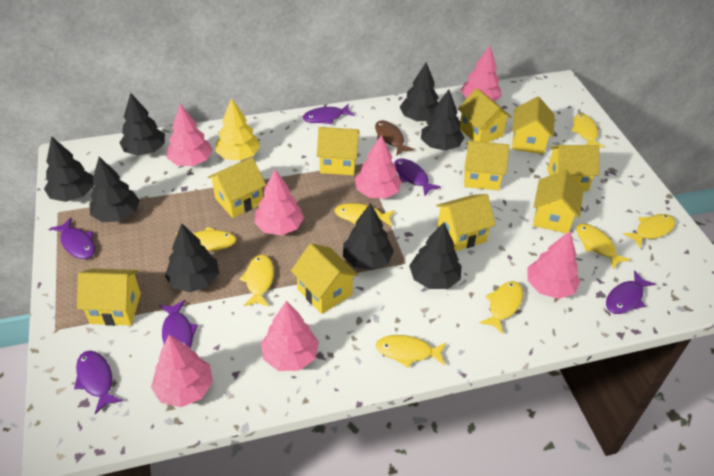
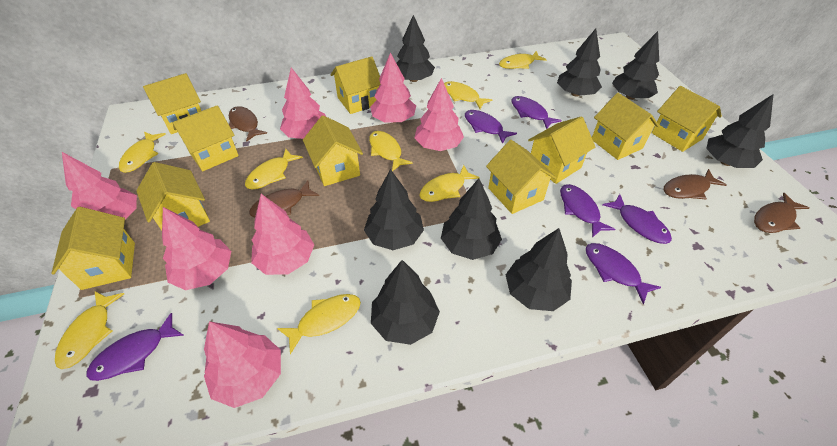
brown fish: [375,120,414,156] = 1 -> [229,106,267,142] [249,180,319,217] [664,169,727,199] [754,193,809,233] = 4
yellow tree: [215,98,260,161] = 1 -> none = 0

